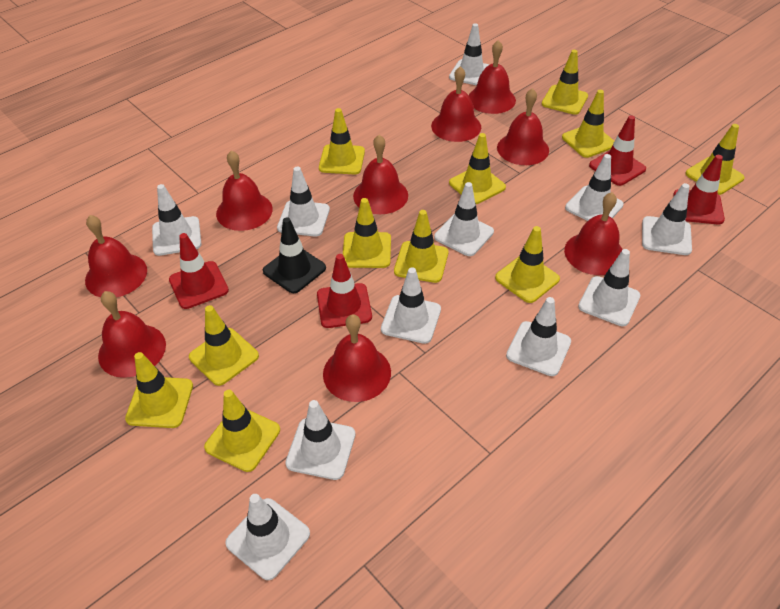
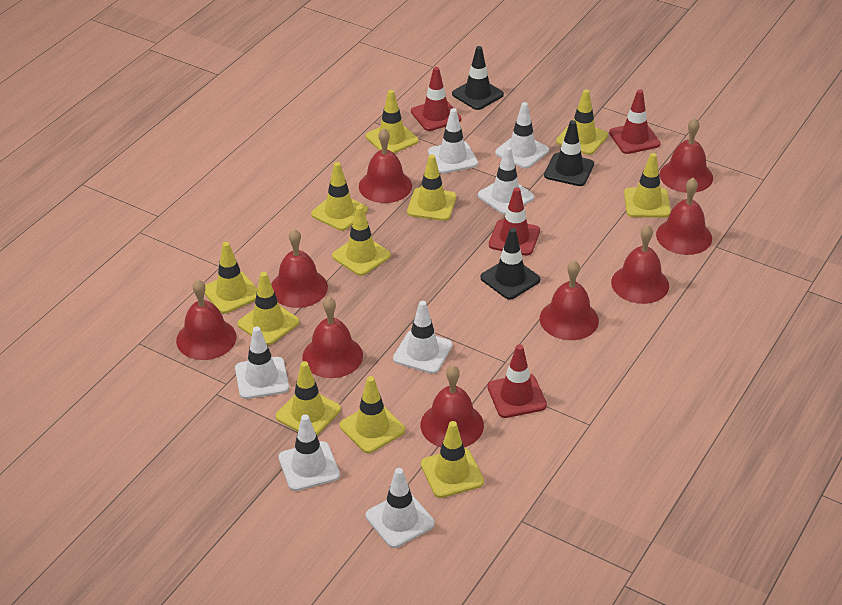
black traffic cone: [263,217,326,293] = 1 -> [452,46,504,110] [480,228,540,300] [544,120,594,186] = 3
white traffic cone: [152,184,201,256] [225,494,310,580] [277,167,330,237] [285,400,355,480] [381,267,441,344] [434,182,494,256] [449,23,490,86] [506,297,571,376] [565,154,624,221] [578,249,640,326] [642,183,692,255] = 11 -> [235,327,289,399] [279,414,340,491] [366,468,435,548] [393,301,452,374] [428,108,478,174] [478,146,534,215] [495,102,549,169] = 7

